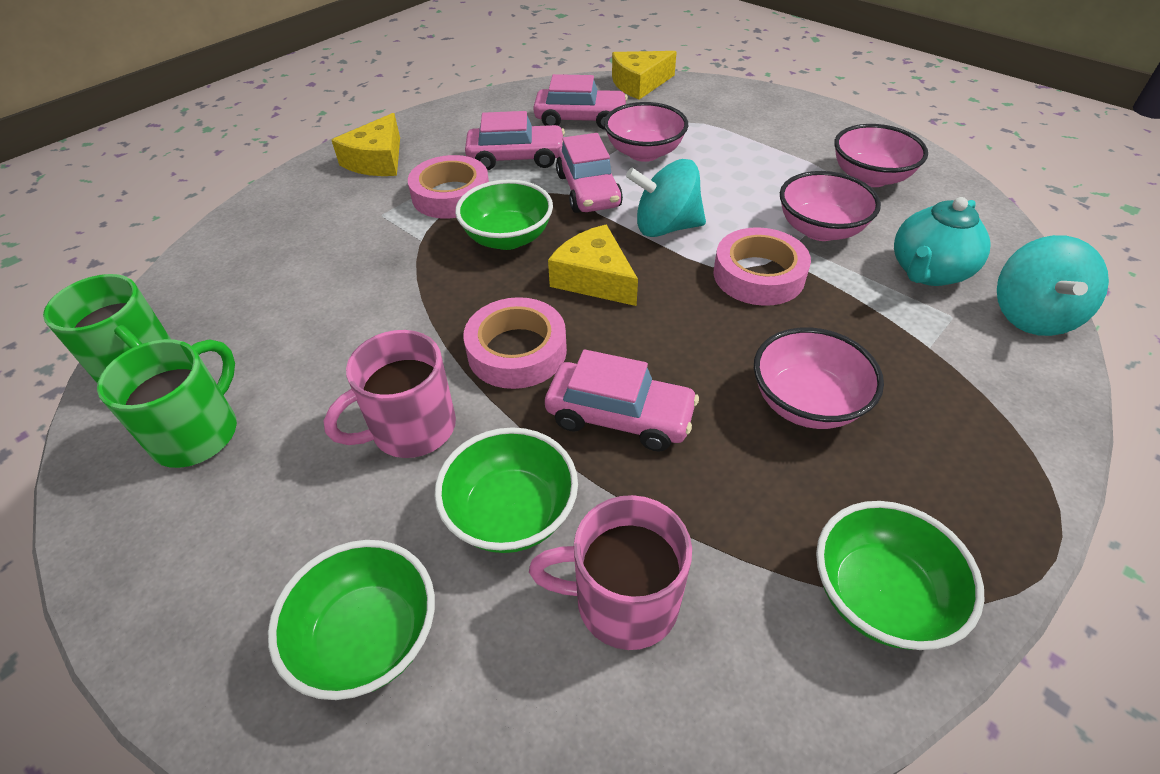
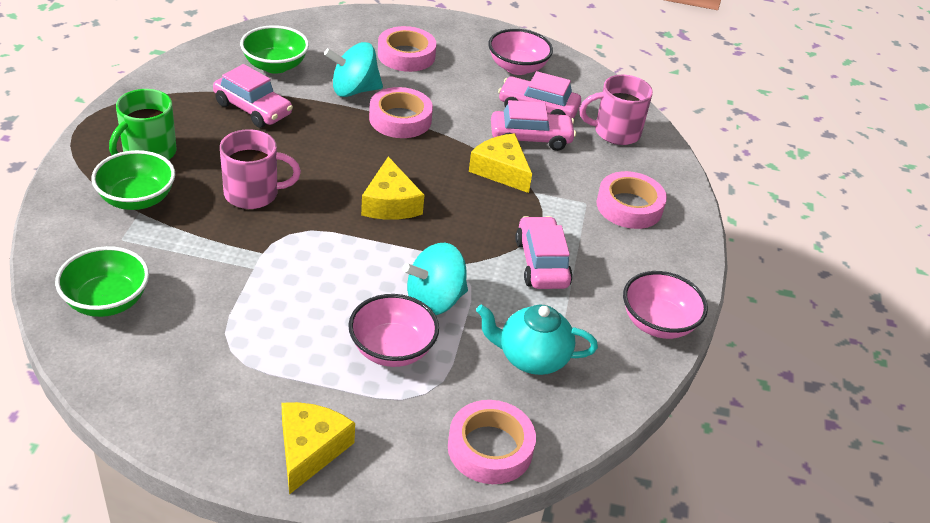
green bowl: [268,540,435,700] [435,427,578,553] [455,179,553,250] [816,501,985,650] = 4 -> [55,246,149,317] [91,150,175,210] [240,25,309,74] = 3
green mug: [43,274,171,383] [97,339,237,468] = 2 -> [109,89,177,160] = 1
pink bowl: [604,102,688,162] [754,328,884,429] [780,171,881,241] [834,124,928,187] = 4 -> [348,294,439,367] [488,29,553,75] [623,271,708,339] = 3
pink tape: [408,155,489,219] [463,297,567,389] [714,227,811,306] = 3 -> [369,87,433,138] [378,26,436,72] [448,400,536,484] [597,171,667,229] = 4

